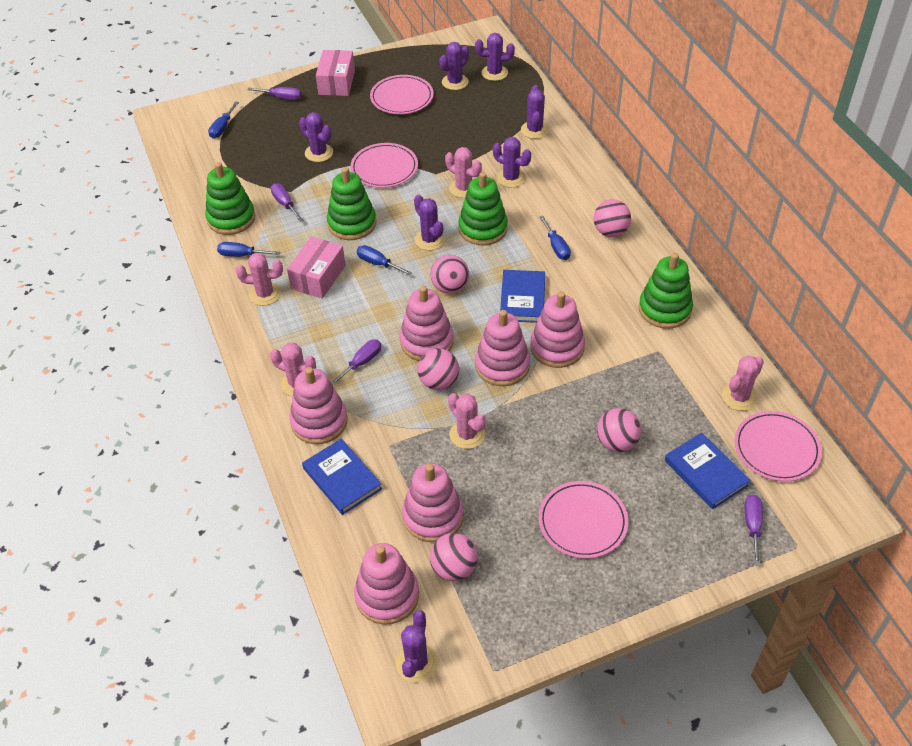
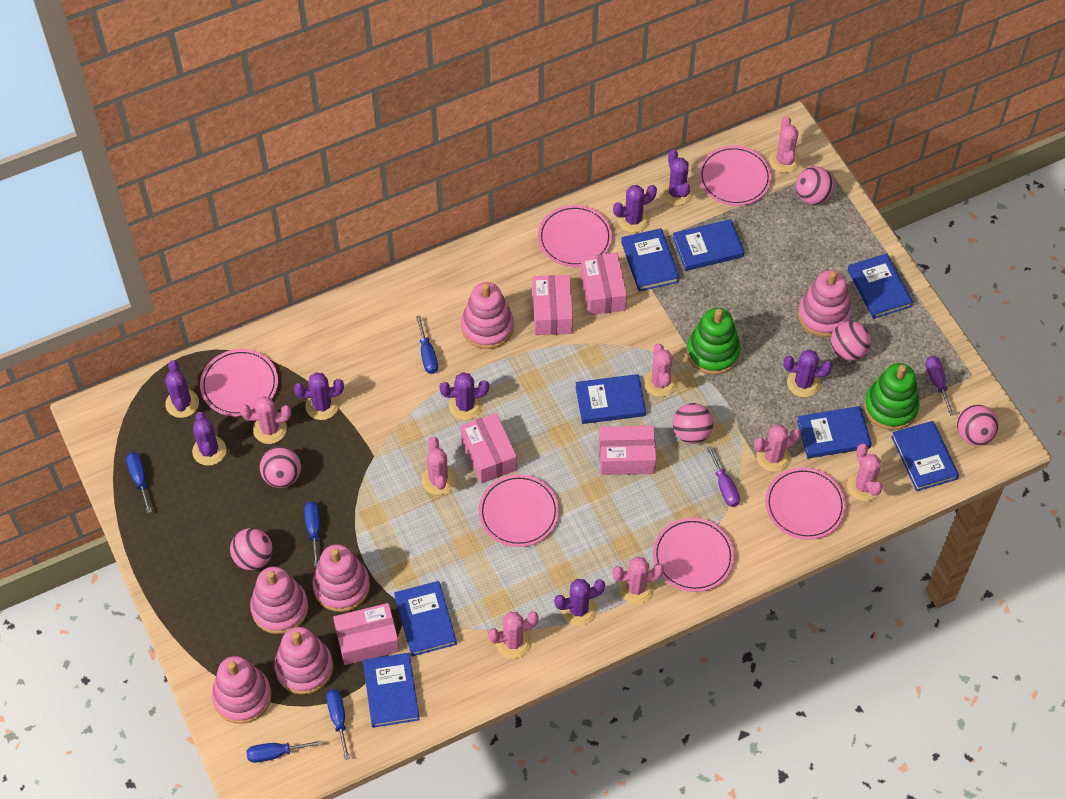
blue book: [302,438,382,515] [500,270,545,323] [665,433,751,509] = 3 -> [363,653,420,728] [394,581,457,657] [575,374,646,424] [621,228,680,291] [673,219,744,271] [797,406,872,458] [848,253,913,319] [891,421,959,491] = 8
blue screwdriver: [208,101,239,139] [217,242,280,257] [357,245,412,276] [540,216,571,260] = 4 -> [126,452,152,513] [246,740,322,763] [304,501,320,567] [326,689,350,760] [416,316,438,374] = 5
green stacking toy: [205,162,256,235] [327,167,376,240] [458,172,508,246] [639,253,693,329] = 4 -> [687,308,741,375] [864,363,920,430] = 2
pink ball: [417,348,459,390] [430,255,469,294] [430,533,478,581] [594,199,631,237] [597,408,642,452] = 5 -> [230,528,273,570] [260,447,301,488] [673,403,713,444] [796,166,834,205] [831,321,871,361] [957,405,998,445] = 6
pink box: [287,236,346,299] [316,50,355,96] = 2 -> [333,603,400,665] [460,413,517,483] [533,275,573,335] [581,253,627,315] [599,426,656,475] = 5
pink cactus: [236,253,283,306] [270,343,316,396] [445,147,482,198] [448,393,486,449] [722,355,764,411] = 5 -> [240,396,291,444] [421,437,456,495] [488,612,539,658] [612,557,664,604] [644,343,677,397] [754,425,801,472] [769,116,800,173] [847,444,883,501] = 8
pink plate: [350,143,418,188] [370,75,434,114] [538,481,628,559] [734,411,822,482] = 4 -> [200,349,278,417] [478,474,559,547] [538,205,612,267] [653,518,735,592] [698,146,772,206] [765,467,846,540] = 6
purple cactus: [299,112,333,162] [396,610,437,682] [414,195,445,250] [440,42,469,90] [475,33,515,81] [493,137,531,188] [521,85,549,139] = 7 -> [165,360,199,418] [192,412,226,466] [294,372,344,420] [439,372,489,420] [554,579,605,626] [613,185,657,233] [661,149,693,206] [783,349,833,397] = 8
purple screwdriver: [248,87,301,100] [271,183,303,222] [331,339,381,386] [745,495,763,566] = 4 -> [707,446,740,507] [925,356,955,416] = 2

